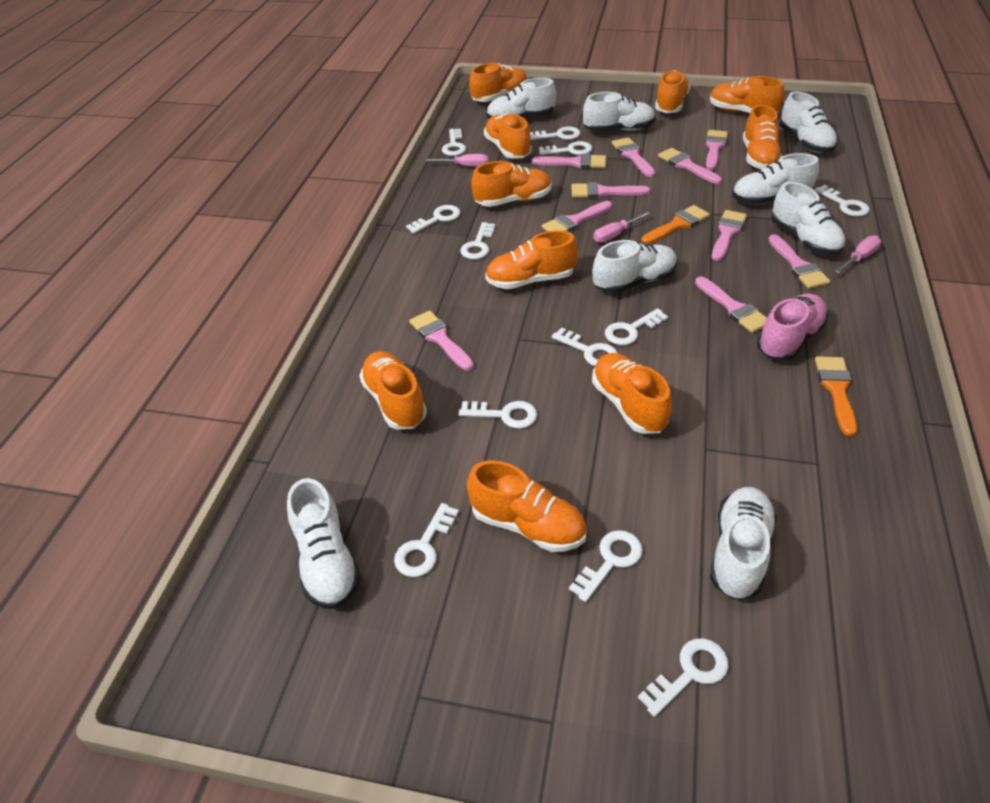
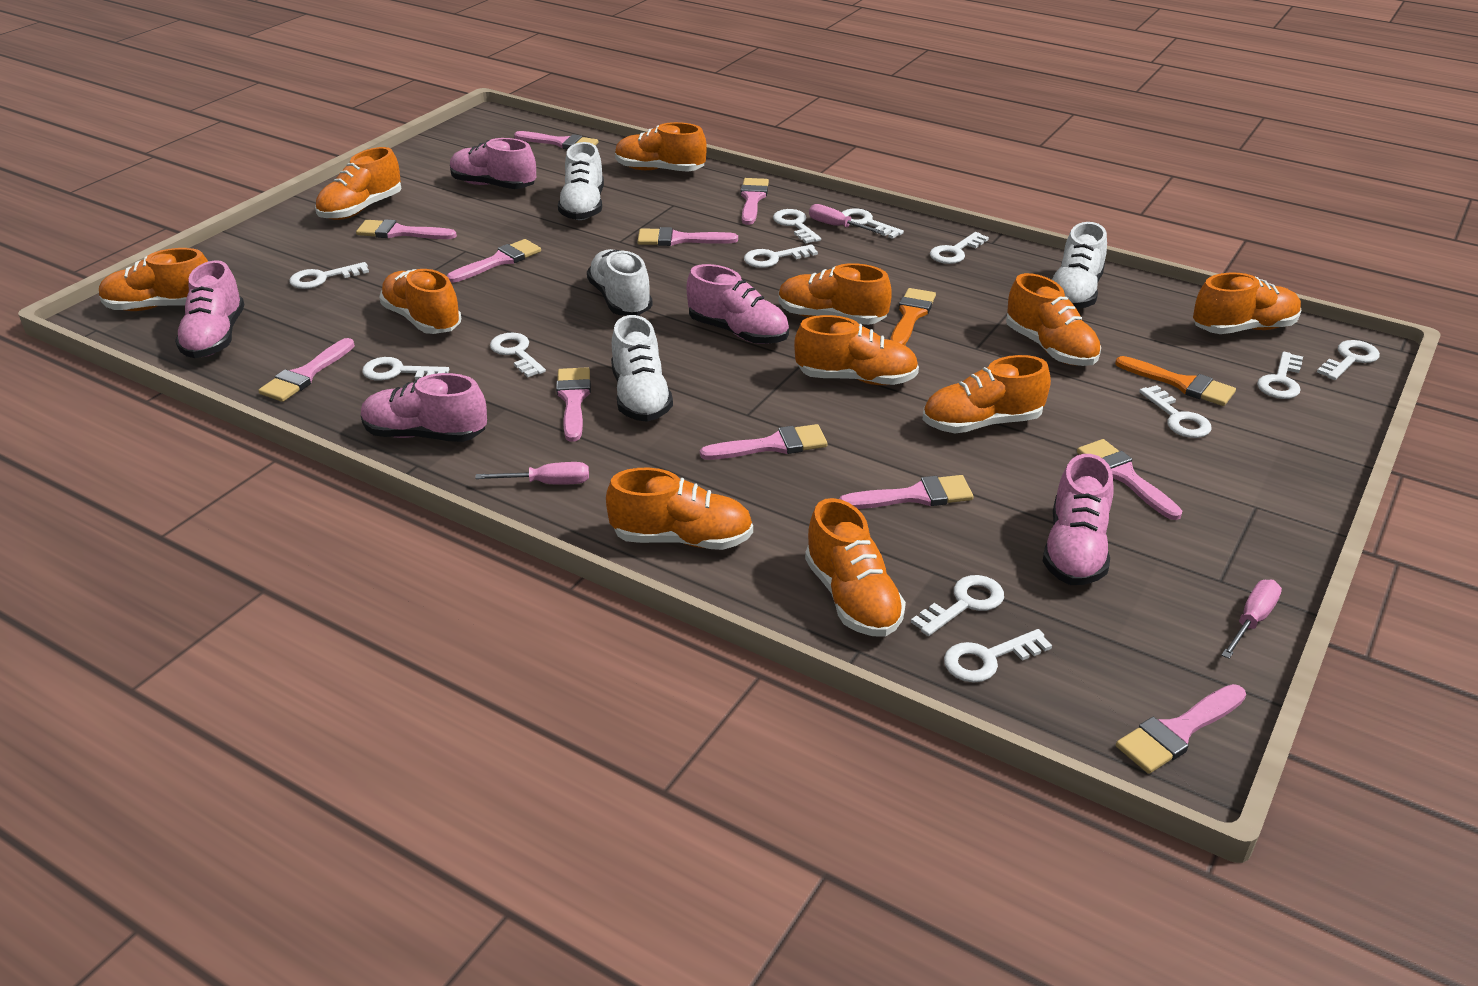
orange shoe: [359,351,427,430] [467,460,587,552] [469,63,528,102] [471,161,552,207] [484,114,532,159] [485,230,578,289] [592,353,672,434] [655,70,690,113] [710,76,784,113] [743,105,782,170] = 10 -> [99,248,208,311] [315,147,401,220] [379,269,461,334] [606,468,753,550] [615,122,707,172] [779,263,892,325] [794,315,919,385] [805,498,906,637] [923,355,1051,433] [1006,273,1101,366] [1193,273,1302,334] = 11
pink brush: [409,311,474,371] [532,154,606,169] [542,201,612,232] [571,182,650,198] [612,137,655,177] [658,148,722,184] [695,277,767,333] [705,130,728,170] [712,210,747,261] [768,234,830,289] = 10 -> [258,338,355,402] [356,219,457,239] [447,239,541,283] [514,131,599,150] [556,367,591,442] [637,227,738,246] [700,424,828,460] [740,178,769,225] [839,475,973,509] [1077,439,1182,520] [1116,684,1246,774] = 11
pink shoe: [757,294,828,360] = 1 -> [175,260,245,358] [361,373,487,442] [450,138,536,189] [686,264,789,344] [1043,454,1114,585] = 5
white shoe: [287,478,361,609] [486,78,556,119] [583,92,655,132] [593,240,677,293] [710,487,777,599] [732,153,819,205] [771,182,846,255] [779,92,838,153] = 8 -> [558,142,604,220] [587,249,653,316] [611,315,673,422] [1052,222,1107,309] = 4

